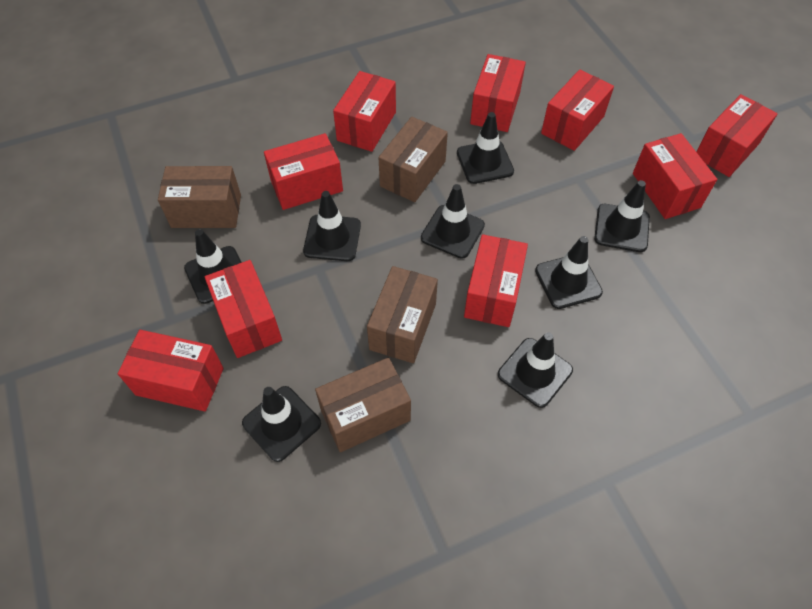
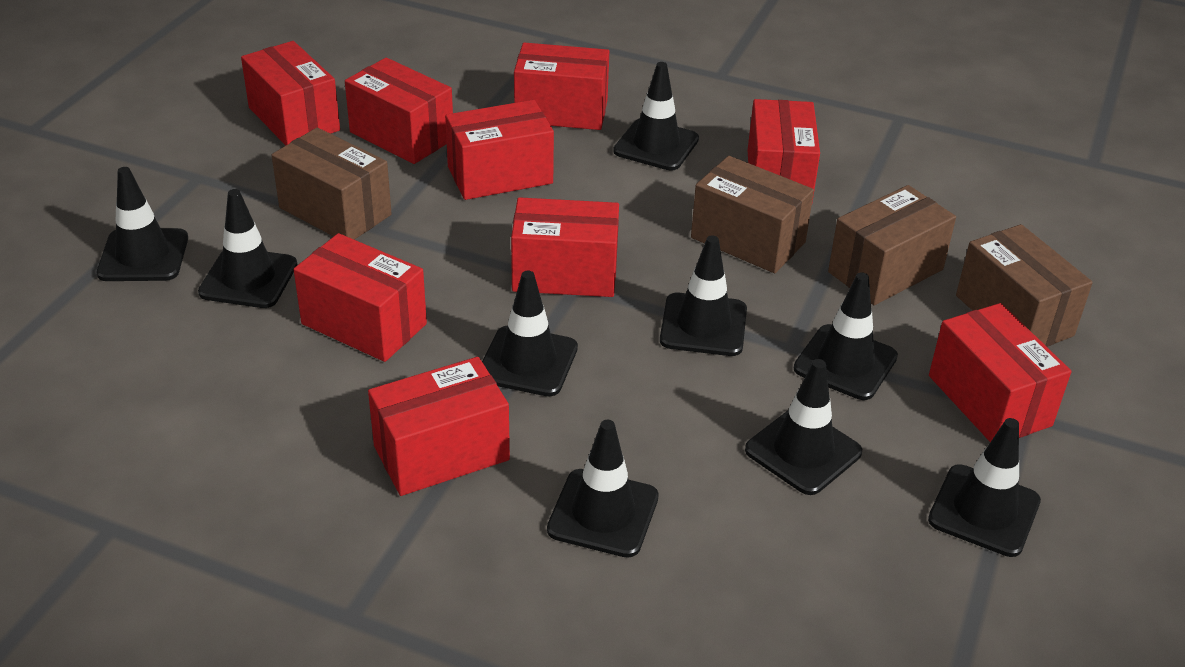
black traffic cone: [184,229,242,304] [242,386,321,462] [303,191,361,261] [421,184,485,259] [457,112,514,184] [498,332,573,408] [535,236,603,309] [594,180,650,252] = 8 -> [97,167,188,281] [198,189,297,308] [482,271,578,396] [547,420,659,558] [613,62,699,171] [660,236,747,356] [745,359,862,495] [794,272,898,400] [928,418,1041,557] = 9

